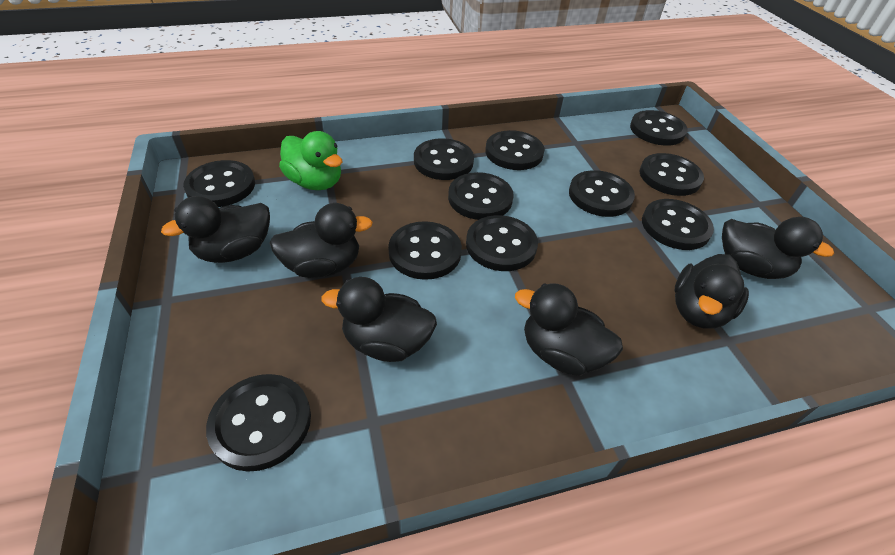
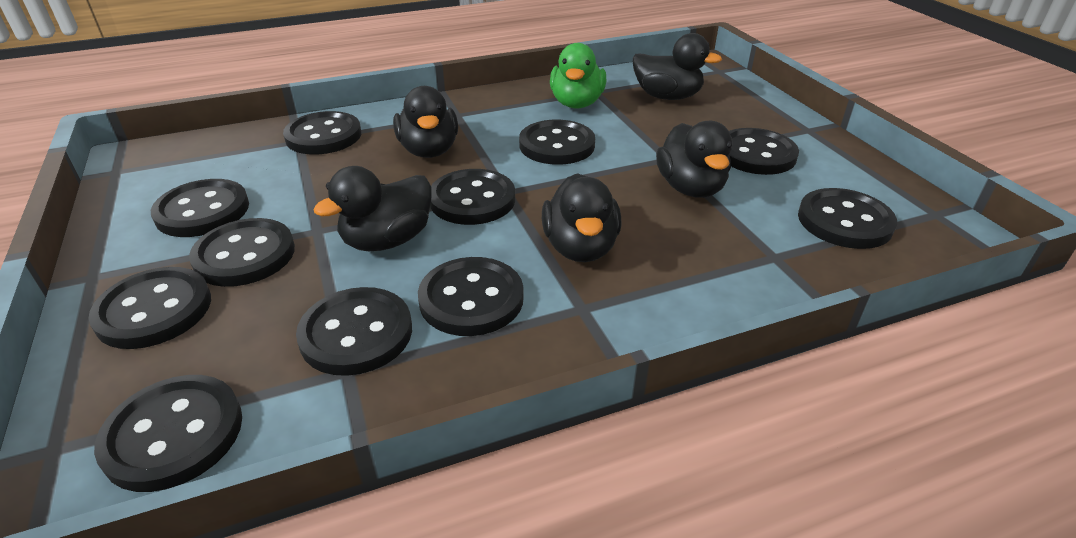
black duck: [161,196,270,263] [269,203,373,278] [322,277,437,362] [515,283,623,376] [675,254,749,329] [722,217,834,279] = 6 -> [313,166,432,251] [393,86,458,158] [542,173,622,262] [633,33,722,100] [656,121,732,198] = 5

